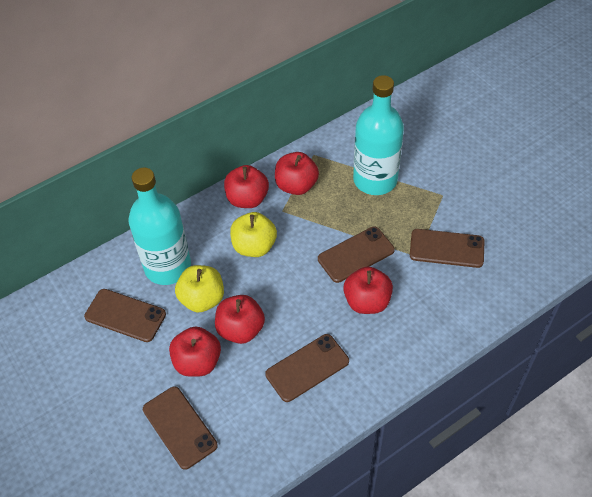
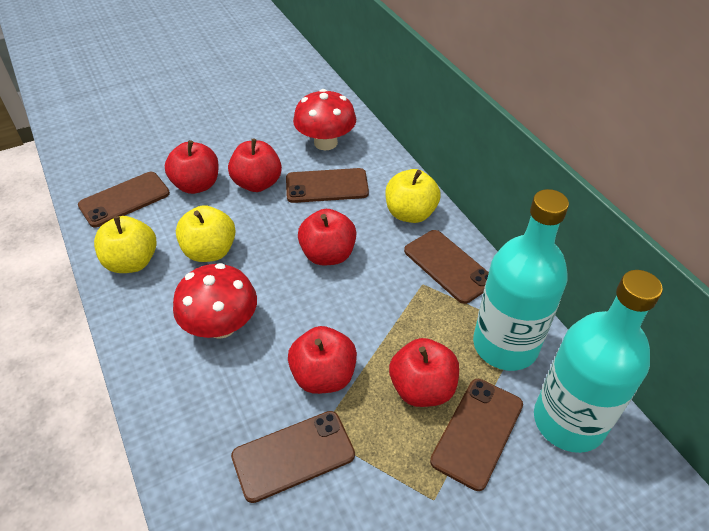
red mushroom: none = 0 -> [173,263,257,339] [293,89,356,150] = 2
yellow apple: [175,265,224,313] [230,212,277,257] = 2 -> [94,216,157,273] [176,205,236,262] [385,169,441,223] = 3

